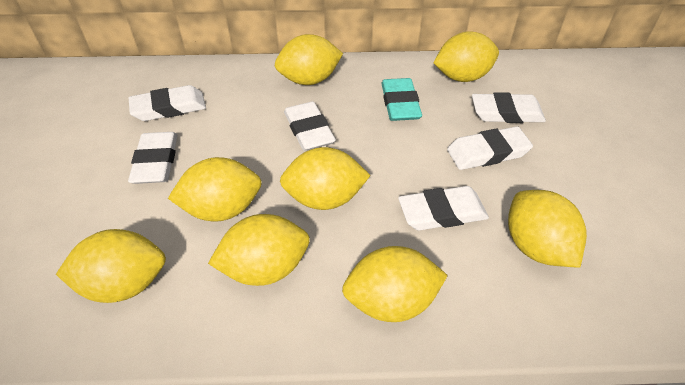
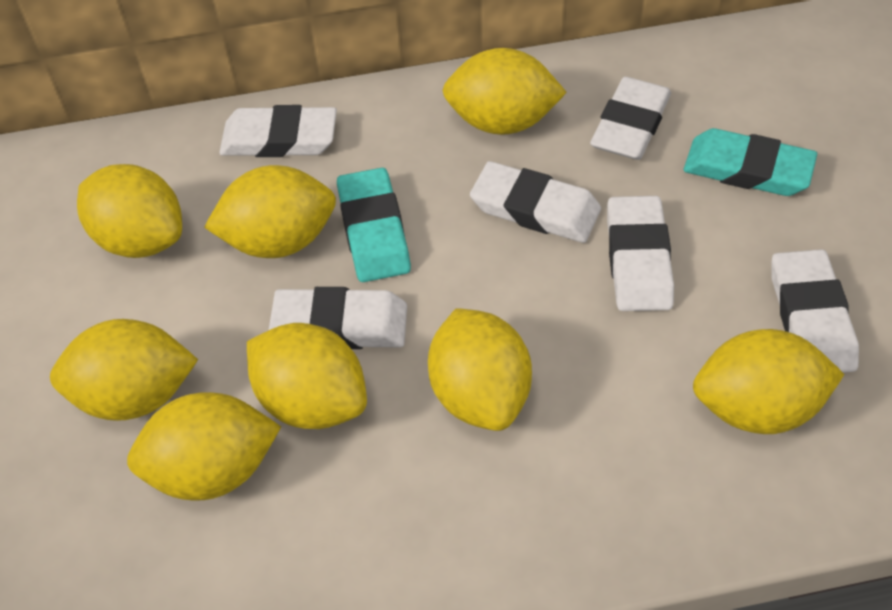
turquoise eraser: [381,78,422,121] = 1 -> [337,168,411,282] [683,128,817,196] = 2

